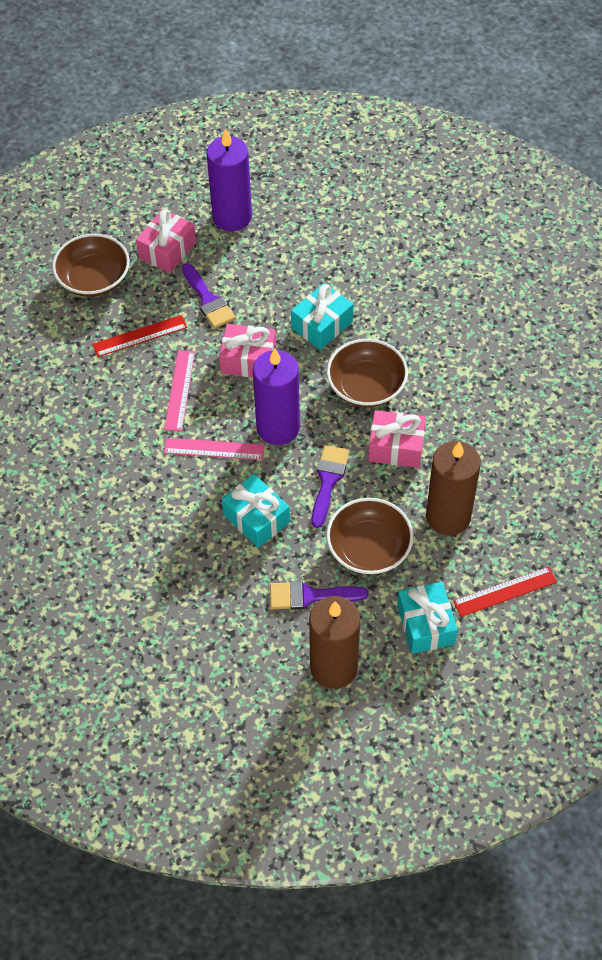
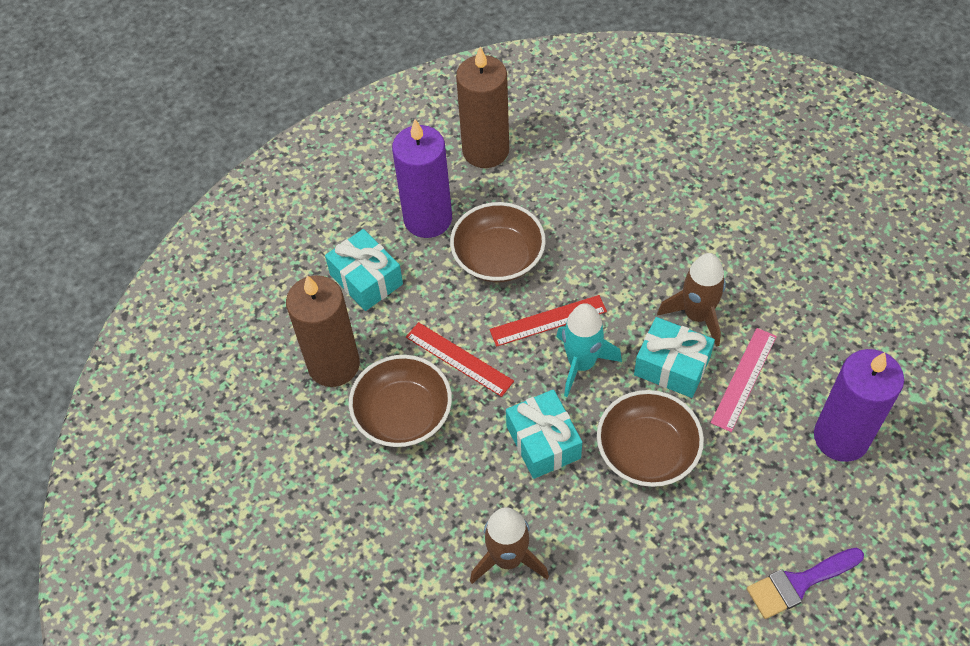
brown rocket: none = 0 -> [470,507,549,584] [657,253,726,347] = 2
pink gift: [136,209,196,273] [219,324,276,377] [368,410,426,468] = 3 -> none = 0
pink ruler: [164,350,195,431] [164,438,265,460] = 2 -> [711,328,777,432] = 1
purple brush: [182,263,235,329] [270,581,368,610] [312,445,350,528] = 3 -> [747,548,864,619] = 1
turquoise rocket: none = 0 -> [556,303,622,397] = 1

